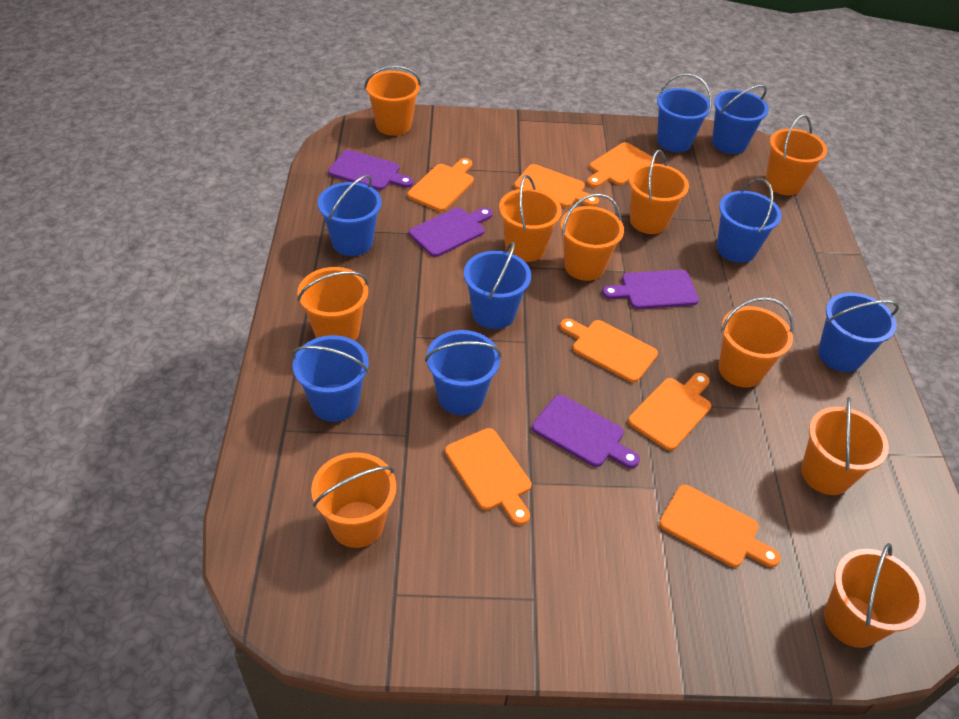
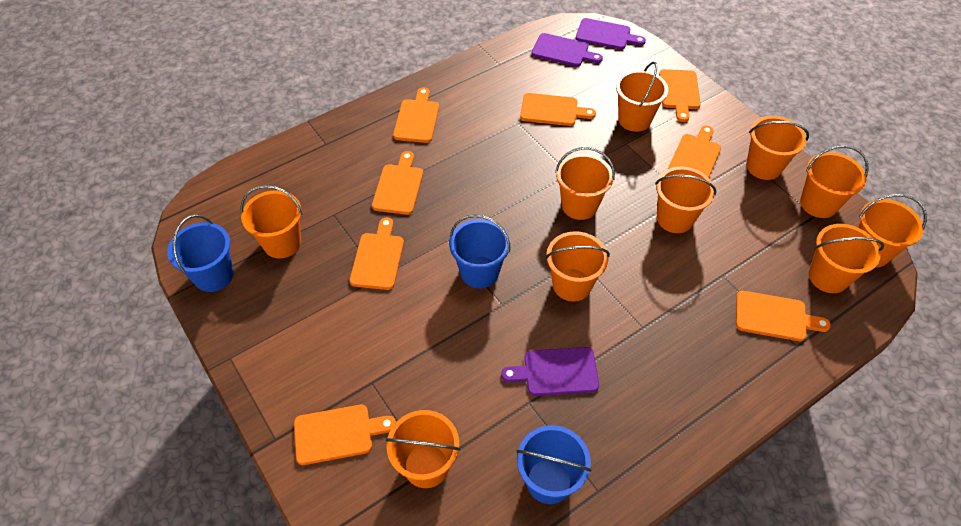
blue bucket: [292,335,369,422] [318,175,382,256] [425,330,501,415] [464,242,531,329] [657,73,712,152] [712,84,769,154] [717,178,782,263] [818,293,899,372] = 8 -> [167,215,233,292] [449,214,510,288] [516,425,591,504] = 3
orange cutting board: [408,158,474,211] [445,428,531,525] [514,164,599,207] [560,319,658,383] [587,142,655,188] [628,373,711,451] [659,485,781,567] = 7 -> [294,405,396,465] [350,218,404,290] [372,151,423,215] [393,87,439,143] [520,93,596,126] [659,69,701,122] [668,125,721,178] [736,291,831,341] = 8
purple cutting board: [328,150,413,190] [409,207,493,257] [532,395,640,468] [602,270,699,309] = 4 -> [501,347,599,396] [531,33,603,67] [576,18,646,50] = 3

